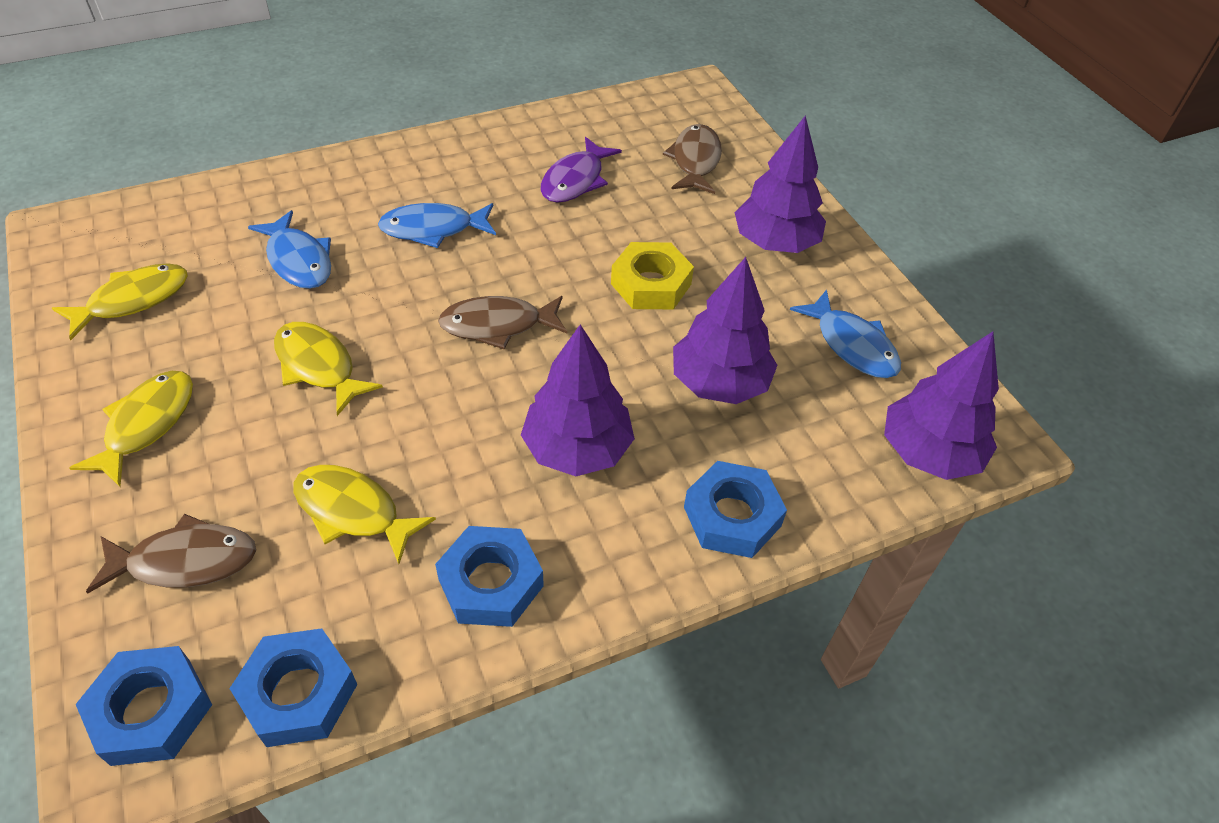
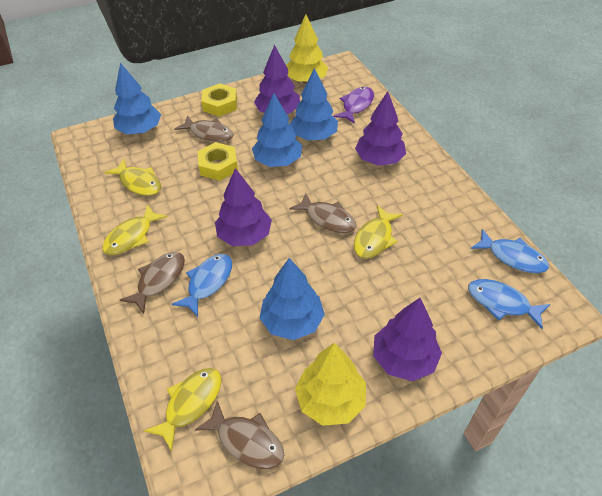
blue nut: [76,646,212,766] [229,628,357,747] [435,526,544,627] [684,461,787,558] = 4 -> none = 0
blue tree: none = 0 -> [113,63,161,134] [252,93,302,167] [260,258,325,340] [290,68,338,140] = 4
brown fish: [86,514,256,594] [438,296,567,349] [663,124,722,194] = 3 -> [120,252,185,314] [175,115,234,142] [195,401,284,469] [290,193,356,234] = 4
yellow nut: [611,242,694,309] = 1 -> [197,142,238,181] [201,83,237,116] = 2
yellow tree: none = 0 -> [286,14,328,83] [295,343,366,426] = 2

